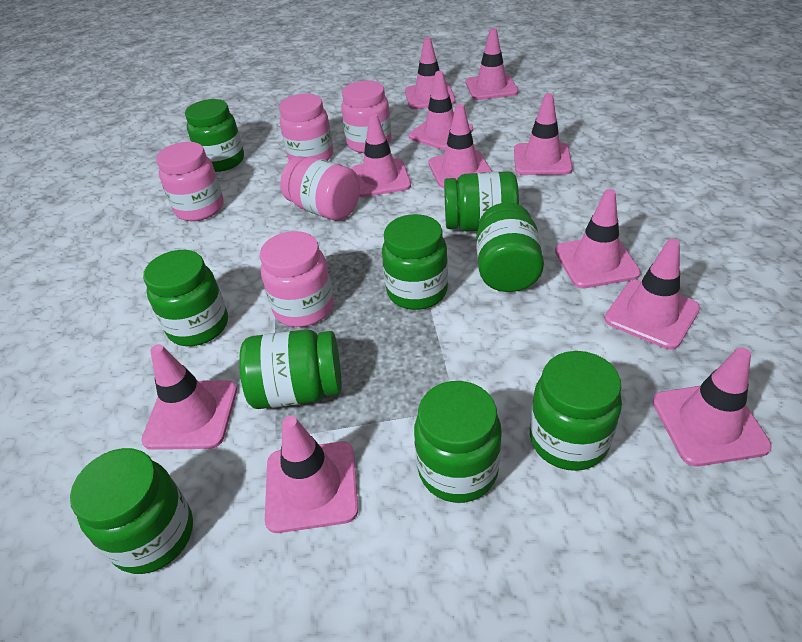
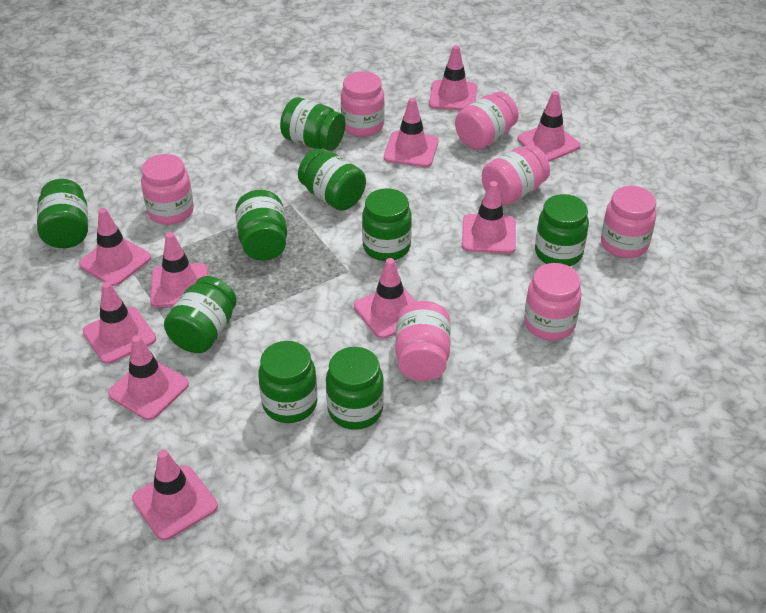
pink jar: [156,142,223,221] [260,231,334,327] [279,94,333,161] [280,156,360,221] [341,81,392,153] = 5 -> [141,154,194,225] [341,71,385,137] [395,301,451,381] [455,92,519,150] [482,145,550,205] [524,263,582,340] [601,186,656,258] = 7
pink traffic cone: [141,344,237,450] [265,416,358,533] [351,113,411,197] [405,37,455,109] [409,71,473,150] [429,104,492,188] [466,28,518,100] [514,93,573,175] [555,189,641,288] [604,239,700,349] [652,347,772,466] = 11 -> [79,208,151,286] [83,282,156,364] [108,335,189,420] [132,450,218,540] [150,232,208,307] [354,258,416,339] [384,98,438,167] [429,45,477,110] [462,181,516,254] [518,91,580,162] = 10

